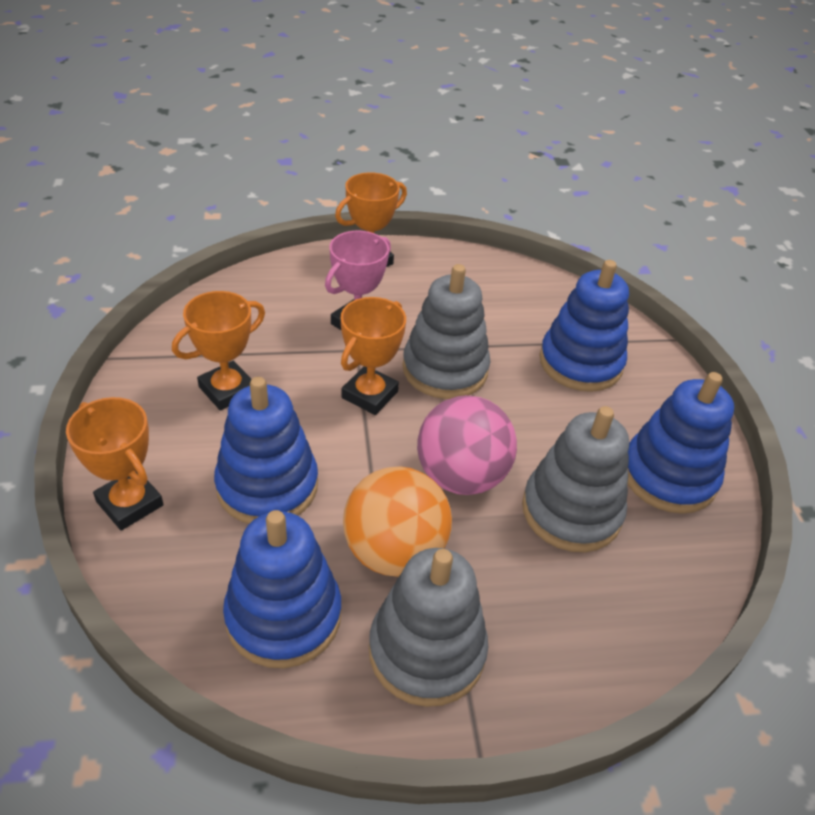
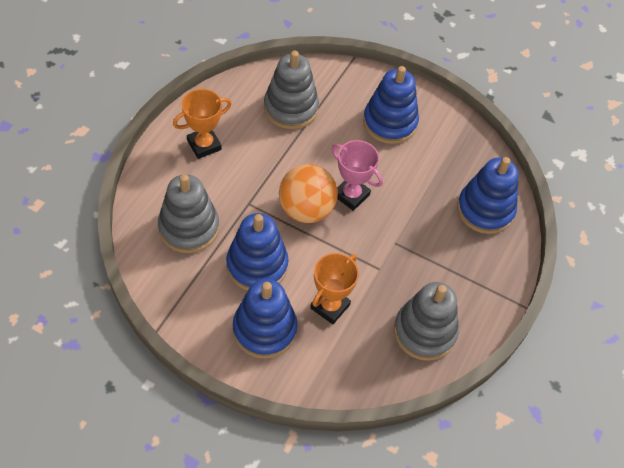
orange trophy: [66,397,164,531] [172,291,265,411] [335,172,407,267] [341,297,406,415] = 4 -> [173,89,231,159] [310,253,359,324] = 2
pink ball: [417,395,517,495] = 1 -> none = 0

